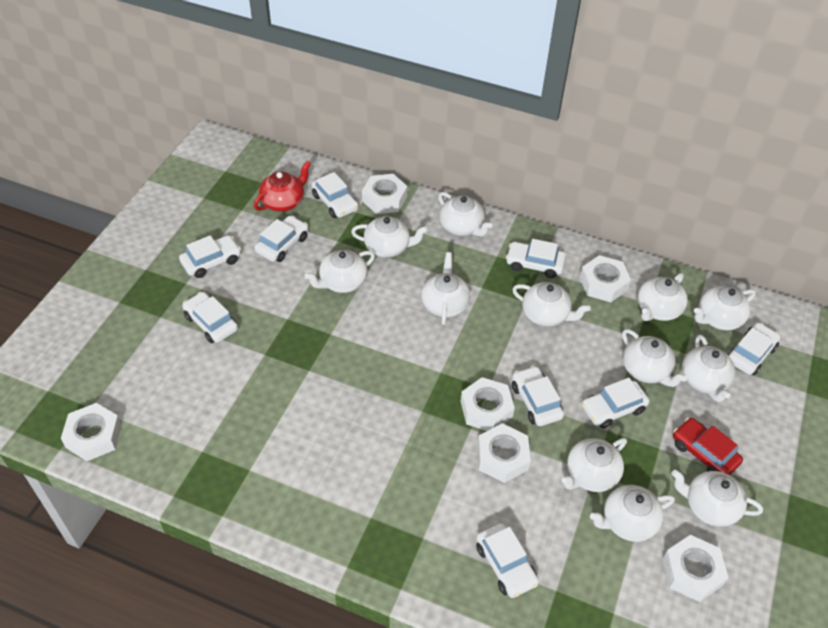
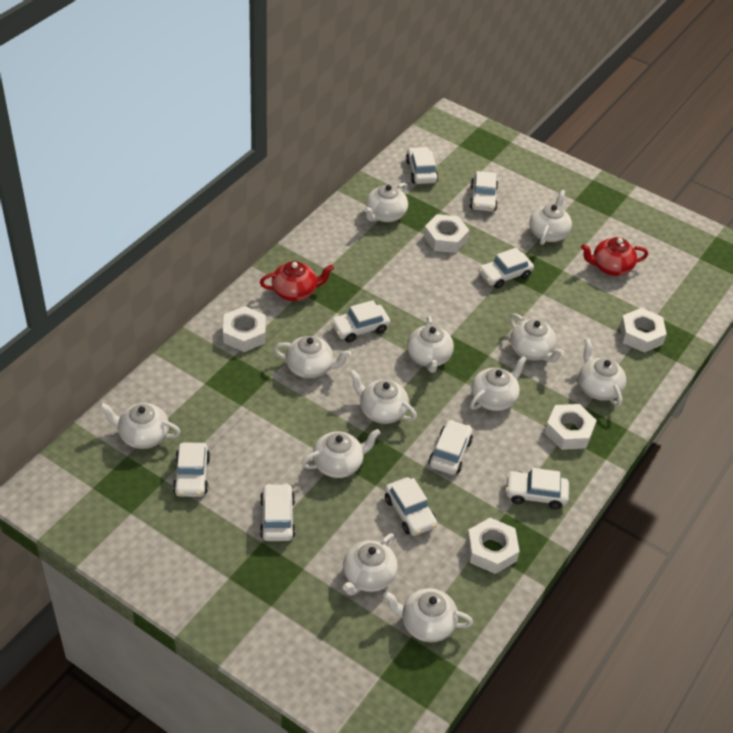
red car: [673,418,743,475] = 1 -> none = 0
red teapot: [254,161,311,212] = 1 -> [260,261,334,301] [581,237,648,276] = 2
white nut: [61,403,122,461] [362,174,407,214] [461,377,515,431] [477,423,531,483] [580,255,631,302] [663,535,728,602] = 6 -> [223,306,266,352] [424,214,469,253] [466,518,520,574] [545,404,597,450] [620,308,667,353] = 5

